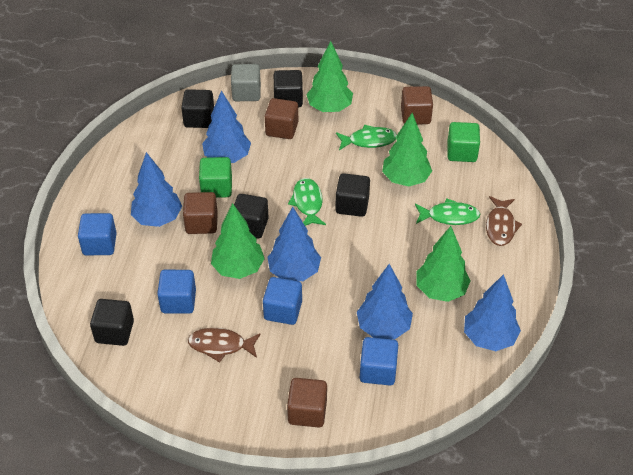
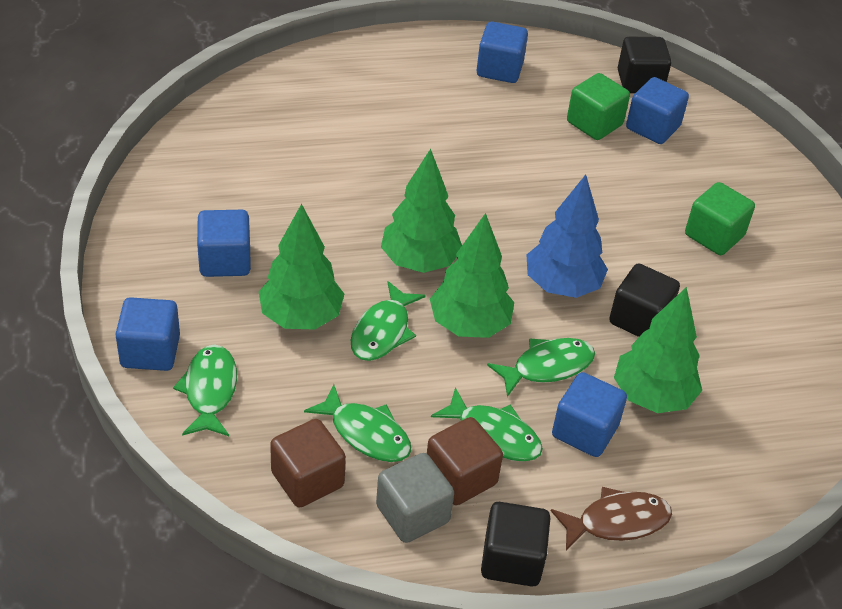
black cube: [90,299,134,346] [181,89,214,128] [234,194,269,238] [274,70,303,107] [335,173,370,217] = 5 -> [481,502,551,587] [609,264,680,337] [618,37,671,93] = 3
blue cube: [78,213,117,255] [157,270,196,314] [263,277,302,325] [360,337,398,385] = 4 -> [115,297,180,371] [197,210,251,277] [477,21,528,83] [552,372,627,457] [626,77,689,144] = 5
blue tree: [131,152,182,227] [202,90,251,163] [267,207,321,281] [357,264,413,339] [464,274,521,351] = 5 -> [527,175,608,298] = 1
brown cube: [183,192,218,234] [265,98,298,139] [287,378,327,427] [401,86,433,124] = 4 -> [270,419,346,508] [427,417,503,505] = 2
brown fish: [188,328,261,362] [486,196,522,246] = 2 -> [551,487,672,551] = 1
green fish: [288,178,326,226] [336,125,397,150] [415,198,480,225] = 3 -> [173,345,237,436] [304,384,411,462] [351,281,426,361] [431,387,543,462] [487,338,595,397] = 5

